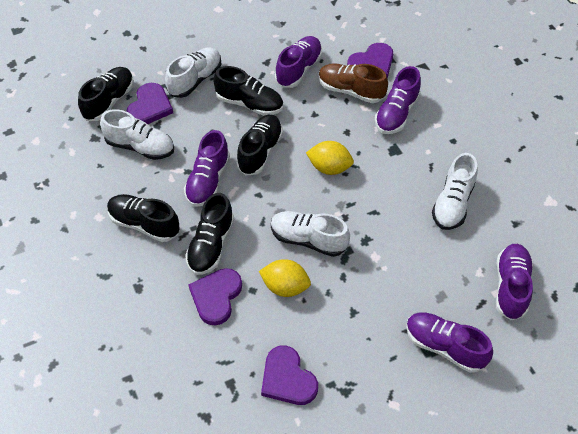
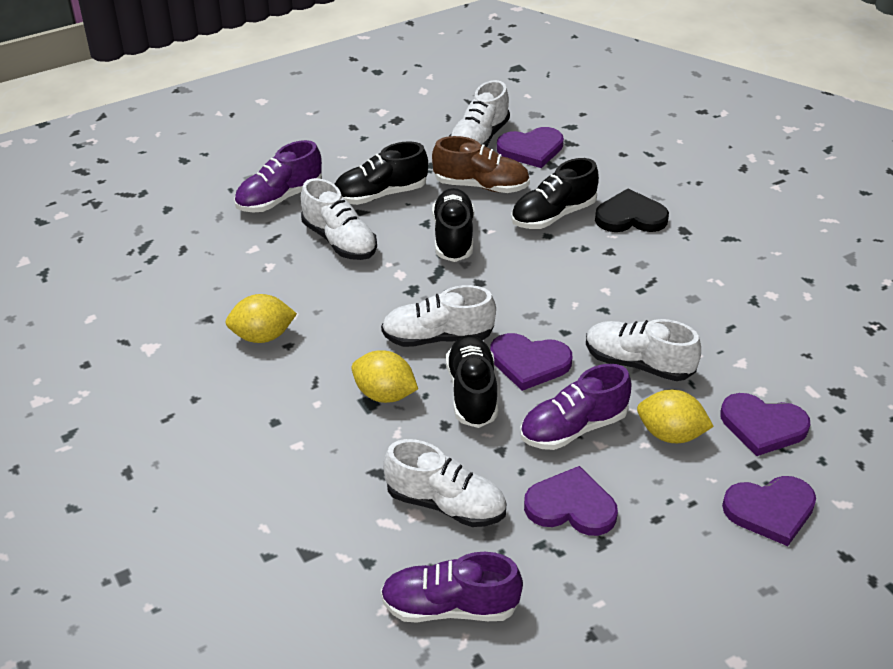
black heart: none = 0 -> [595,189,669,232] = 1
black shoe: [78,67,134,121] [107,194,180,242] [185,193,234,275] [213,66,283,116] [236,115,283,175] = 5 -> [335,141,428,205] [432,188,474,262] [446,335,498,428] [511,158,599,229] = 4
purple heart: [126,83,173,124] [189,268,242,325] [261,346,318,405] [347,43,393,79] = 4 -> [490,333,572,391] [497,127,564,168] [524,466,618,536] [720,393,810,456] [722,476,816,546] = 5
purple shoe: [184,130,230,207] [275,36,322,88] [375,66,421,134] [406,312,493,373] [496,244,533,320] = 5 -> [234,140,322,212] [381,552,523,623] [520,364,632,450] = 3
white shoe: [100,109,174,160] [165,48,221,98] [271,211,350,257] [432,153,478,230] = 4 -> [301,178,377,260] [381,285,496,347] [383,439,506,527] [449,80,510,147] [586,319,701,381] = 5
yellow lemon: [259,259,311,297] [306,141,354,175] = 2 -> [225,294,297,343] [351,350,418,403] [637,390,714,443] = 3

